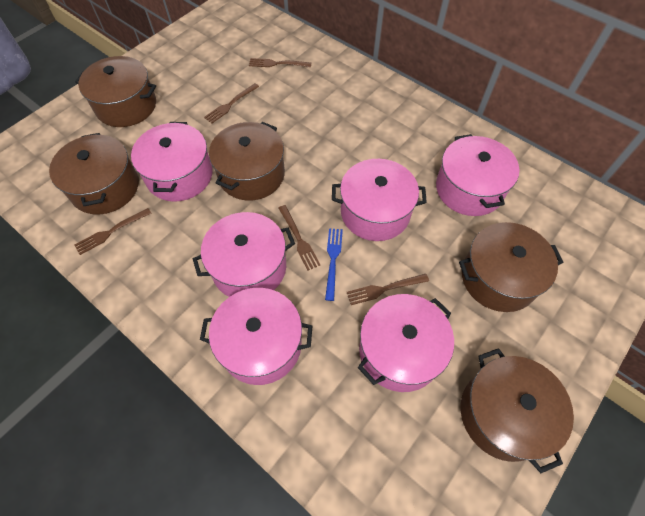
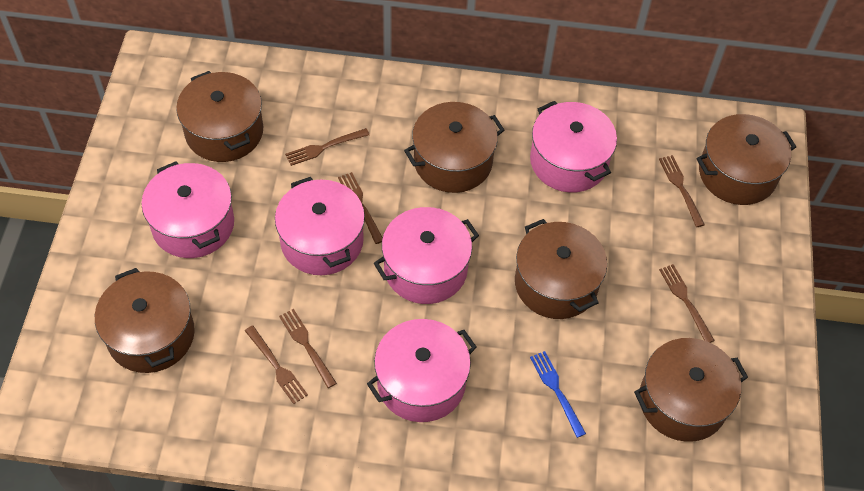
brown fork: [75,208,151,255] [204,84,259,123] [249,58,311,67] [278,205,320,270] [347,274,429,305] = 5 -> [245,326,308,404] [279,309,337,388] [285,128,369,166] [338,172,383,244] [659,155,705,227] [659,264,715,343] = 6
brown pot: [49,133,139,215] [75,56,156,127] [209,122,285,201] [459,222,563,312] [461,348,574,473] = 5 -> [95,268,195,373] [176,71,263,162] [404,102,504,193] [515,219,607,319] [634,338,748,442] [696,114,796,205] = 6
pink pot: [131,122,213,202] [193,212,295,297] [200,288,312,385] [332,159,427,241] [358,294,454,392] [436,134,519,216] = 6 -> [141,161,234,258] [275,177,365,275] [367,319,477,422] [374,207,479,304] [530,101,617,193] = 5

